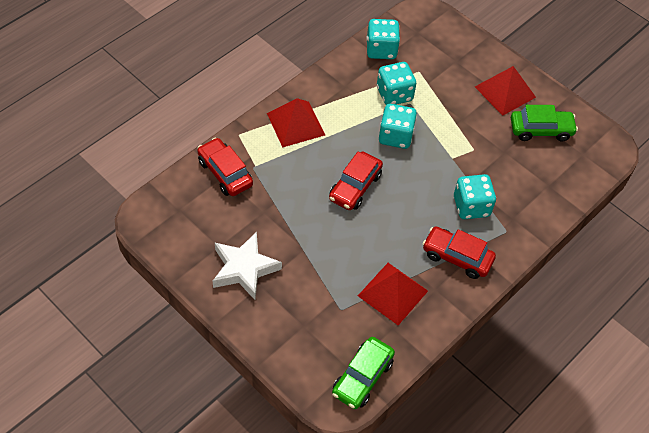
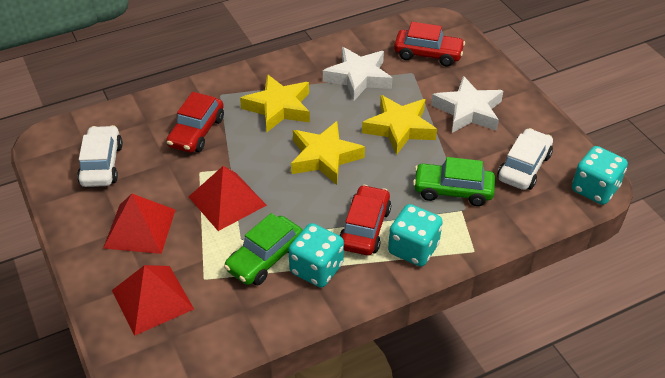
turquoise dice: [366,19,400,59] [377,62,416,105] [379,104,417,149] [454,174,496,219] = 4 -> [289,223,344,287] [388,204,443,266] [572,146,628,205] = 3
white car: none = 0 -> [77,125,123,187] [497,128,553,190] = 2
white star: [213,232,282,300] = 1 -> [323,47,393,101] [431,76,503,133] = 2
yellow star: none = 0 -> [240,74,310,132] [291,121,365,185] [362,95,437,155] = 3

